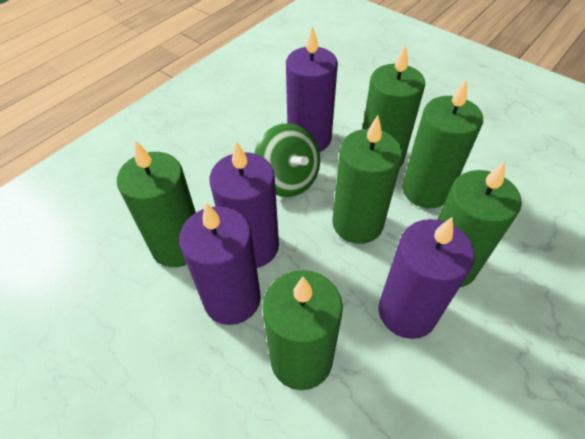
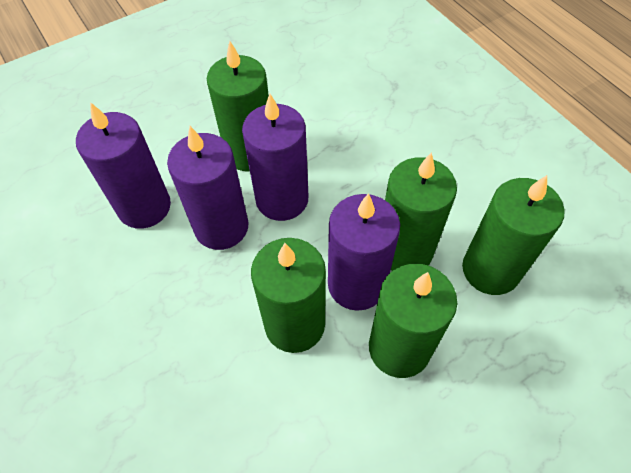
green candle: [117,140,196,267] [262,270,343,390] [332,115,403,244] [363,45,425,167] [402,79,483,208] [437,161,522,287] = 6 -> [207,41,269,171] [251,238,326,353] [369,264,457,378] [385,152,457,271] [462,175,564,295] = 5
green spinning top: [254,123,320,197] = 1 -> none = 0

